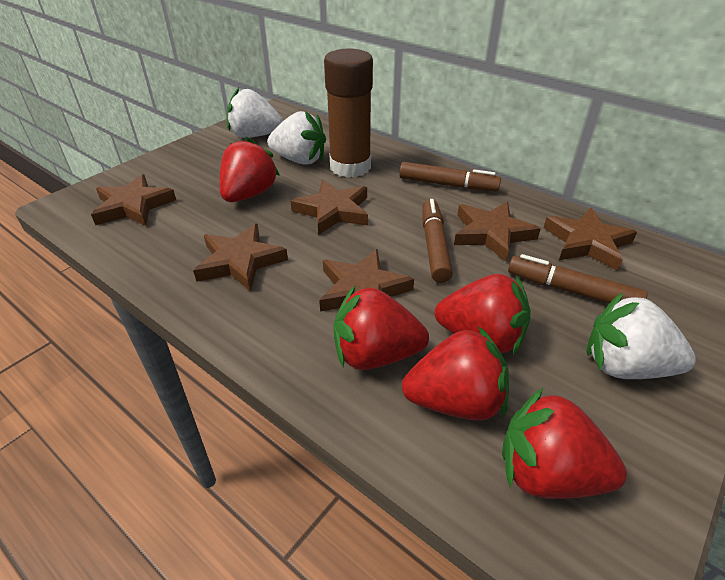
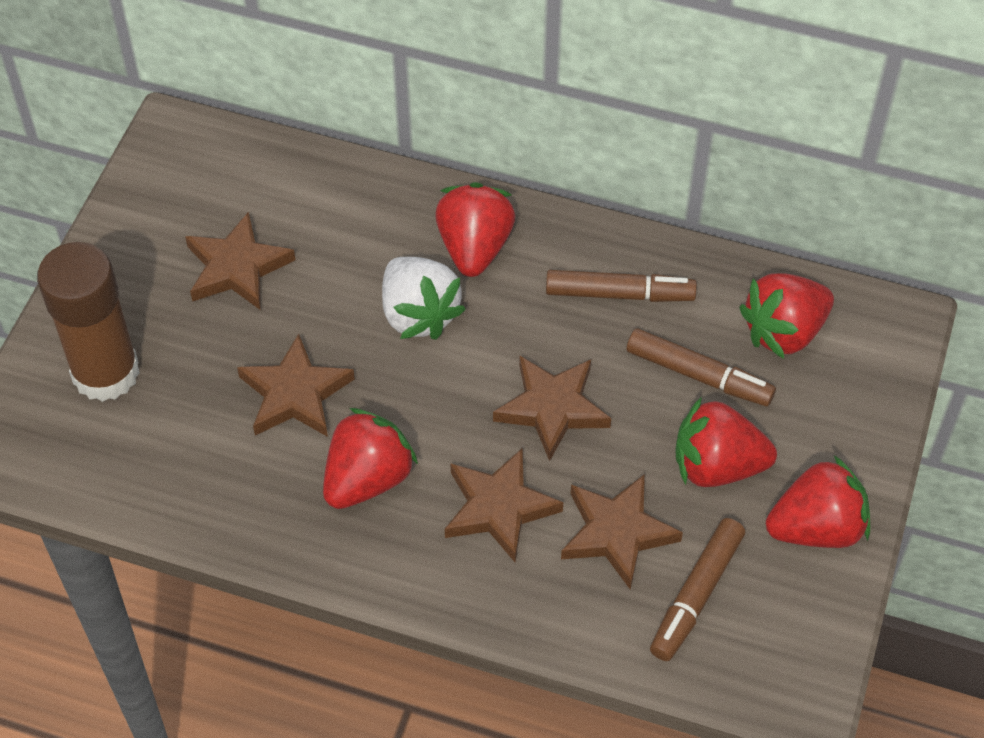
brown star: [91,174,176,226] [193,224,288,292] [291,180,368,235] [319,249,414,312] [454,201,541,262] [543,208,637,271] = 6 -> [185,212,295,310] [237,334,355,437] [445,448,563,562] [493,356,611,461] [561,474,683,590] = 5
white strawberry: [227,88,283,138] [267,111,326,164] [586,292,696,379] = 3 -> [382,257,466,340] = 1

